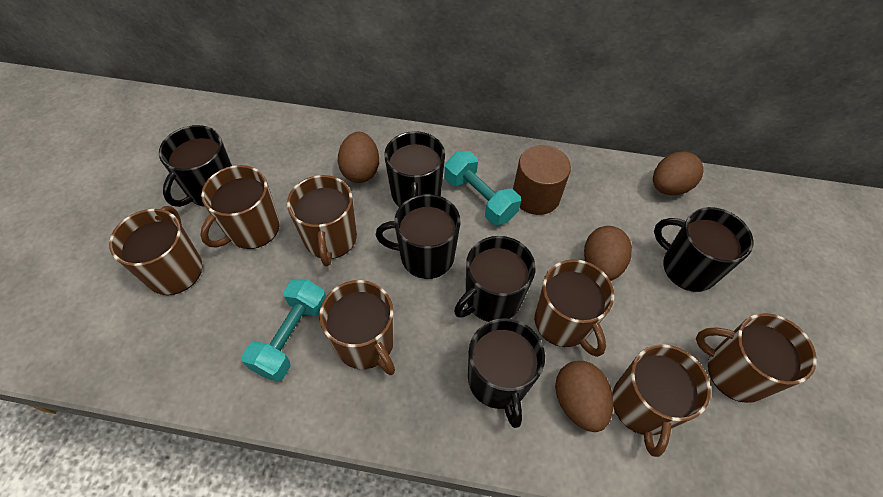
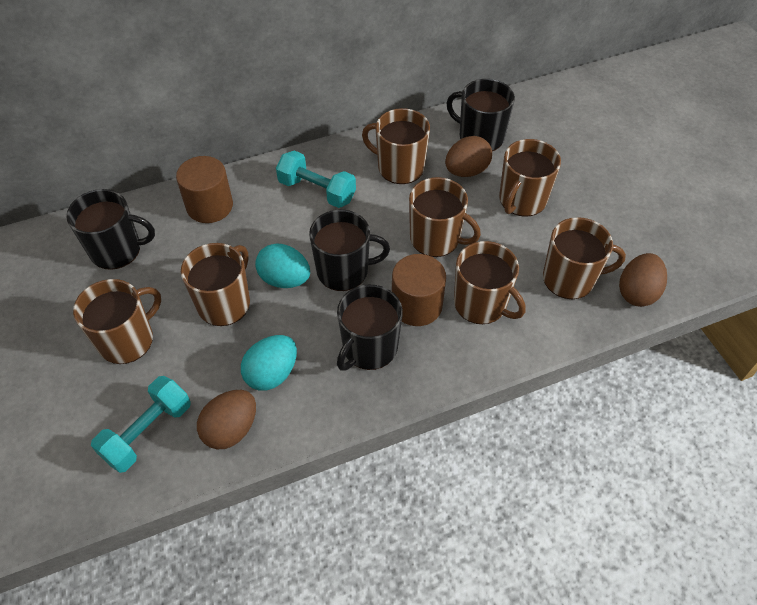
black mug: [159,125,232,207] [376,194,461,279] [384,131,445,207] [454,236,536,322] [468,318,545,428] [654,207,753,292] = 6 -> [66,189,155,270] [309,210,390,291] [337,285,403,371] [446,79,515,151] = 4
brown cylinder: [513,145,571,215] = 1 -> [176,156,233,223] [392,254,446,326] = 2
brown egg: [338,132,379,183] [555,361,613,432] [584,226,632,281] [653,151,703,195] = 4 -> [197,390,256,449] [445,136,492,177] [619,253,667,307] = 3
turquoise egg: none = 0 -> [241,335,297,390] [255,243,310,288] = 2

